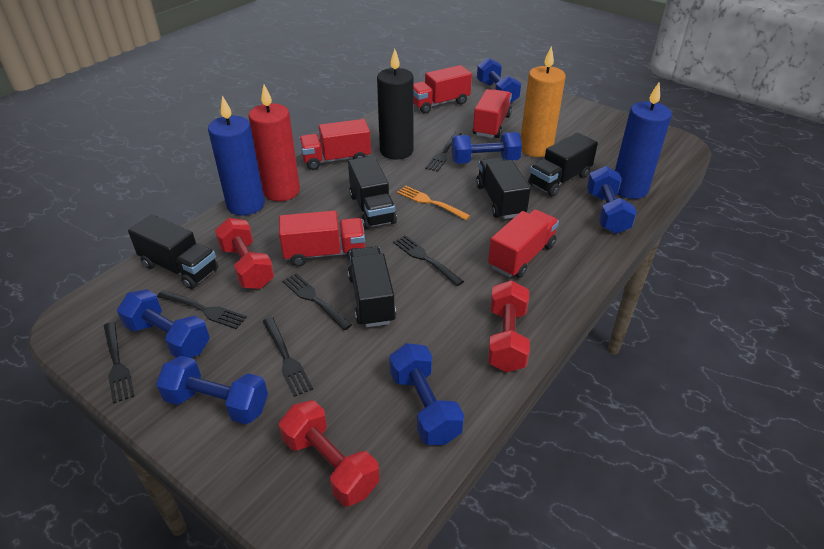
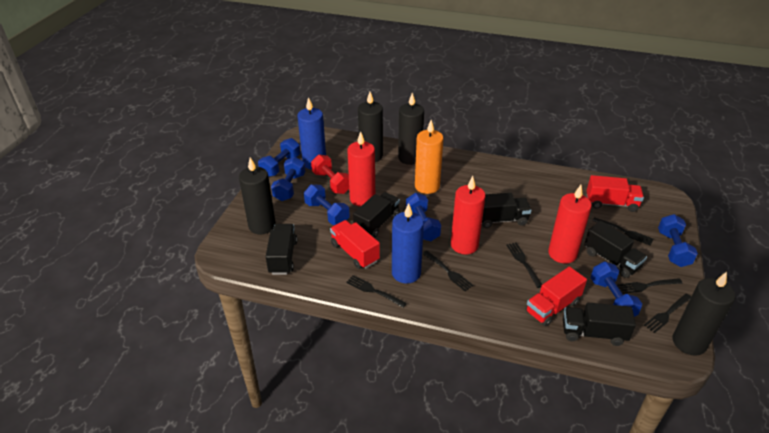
black candle: [377,49,414,159] = 1 -> [239,157,276,234] [358,92,383,162] [398,93,424,165] [673,272,735,356] = 4
orange fork: [397,185,470,220] = 1 -> none = 0
red candle: [249,85,300,201] = 1 -> [348,131,375,207] [451,176,486,254] [548,185,592,264] = 3
red dumbbell: [215,218,274,289] [279,400,380,506] [488,280,530,372] = 3 -> [311,154,349,194] = 1
red truck: [279,210,365,267] [299,119,371,170] [414,65,472,113] [473,89,512,138] [488,209,559,278] = 5 -> [330,220,380,269] [525,266,587,326] [587,175,644,212] = 3

